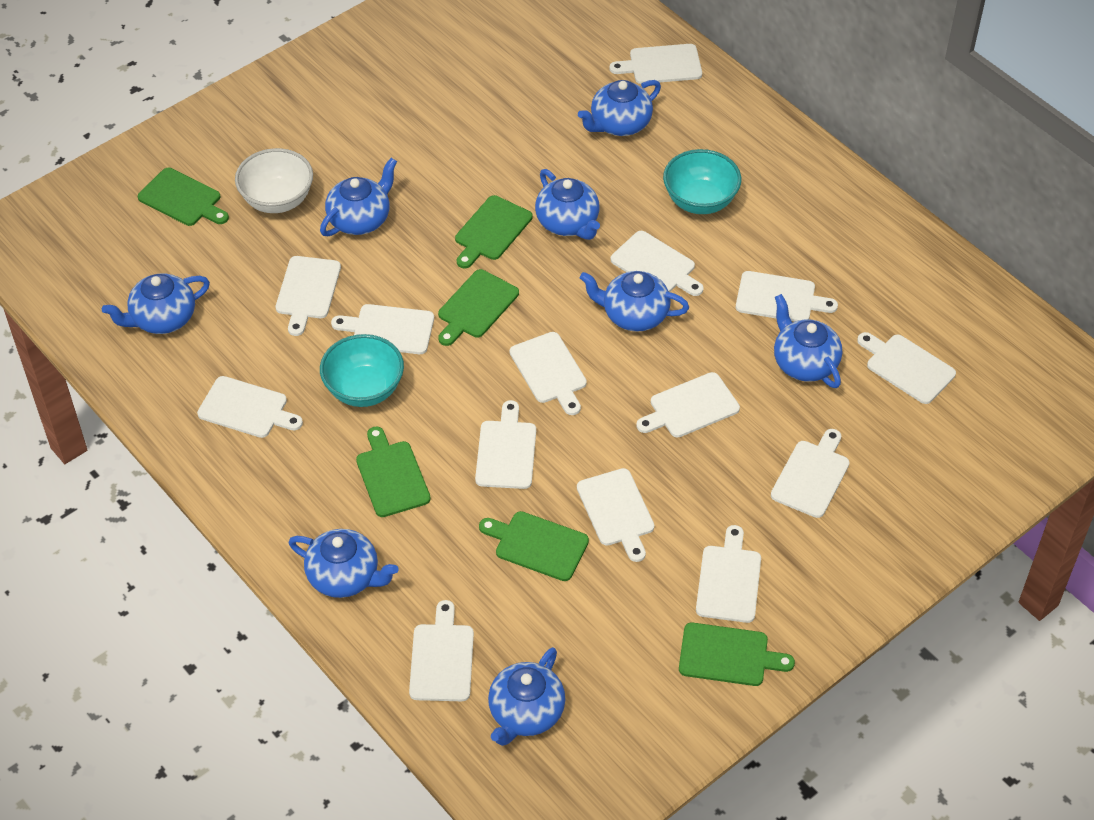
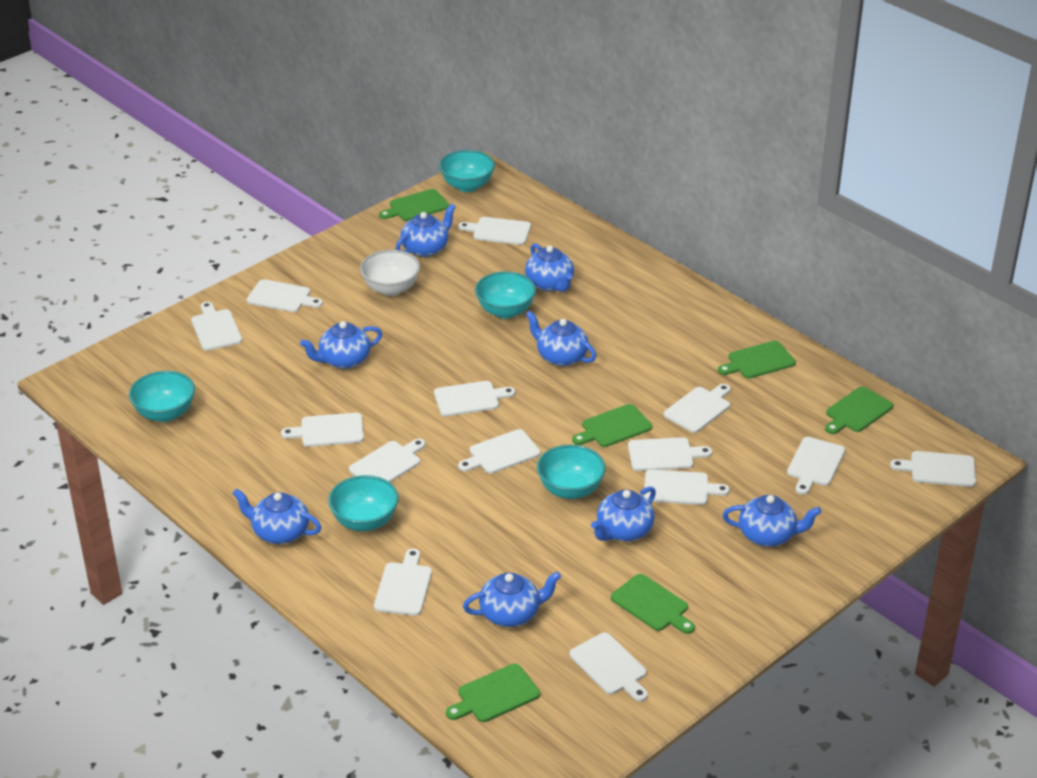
turquoise bowl: [320,334,404,407] [663,149,741,214] = 2 -> [129,371,195,422] [328,475,399,531] [439,150,495,192] [475,271,536,319] [537,445,606,499] = 5

